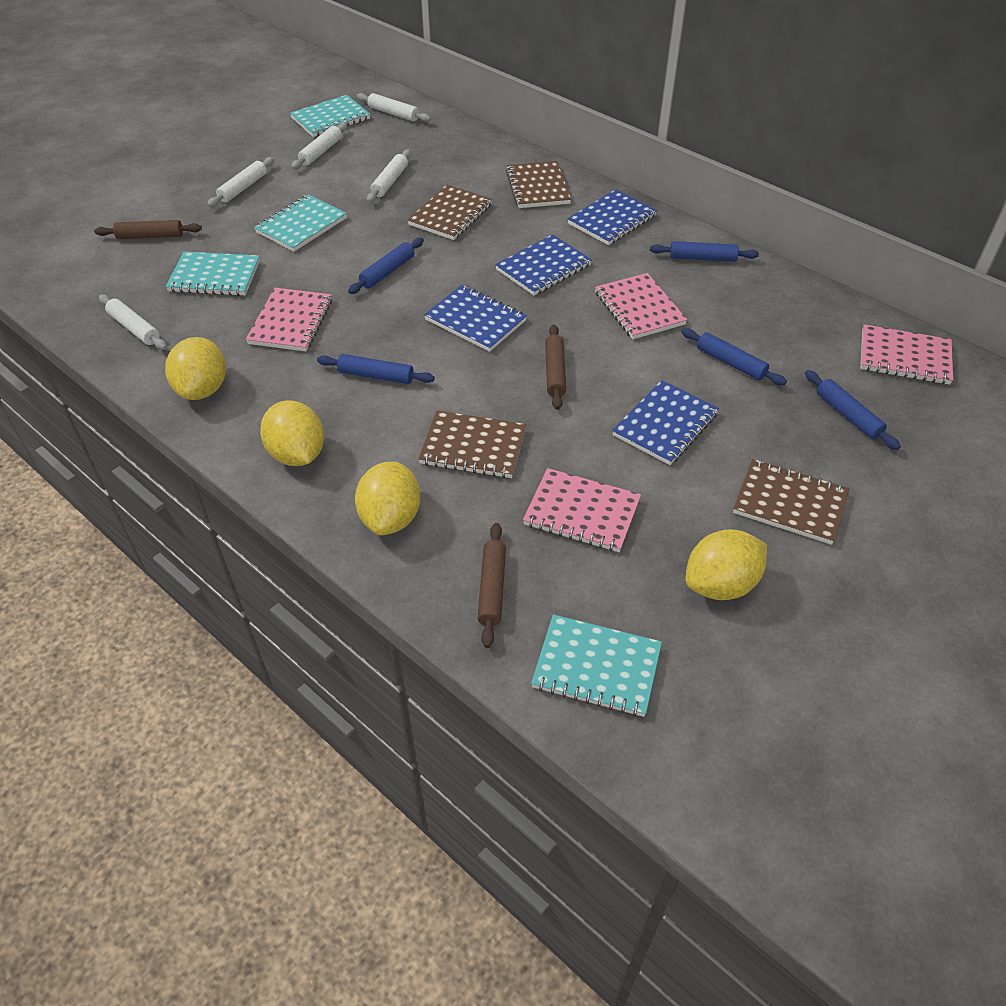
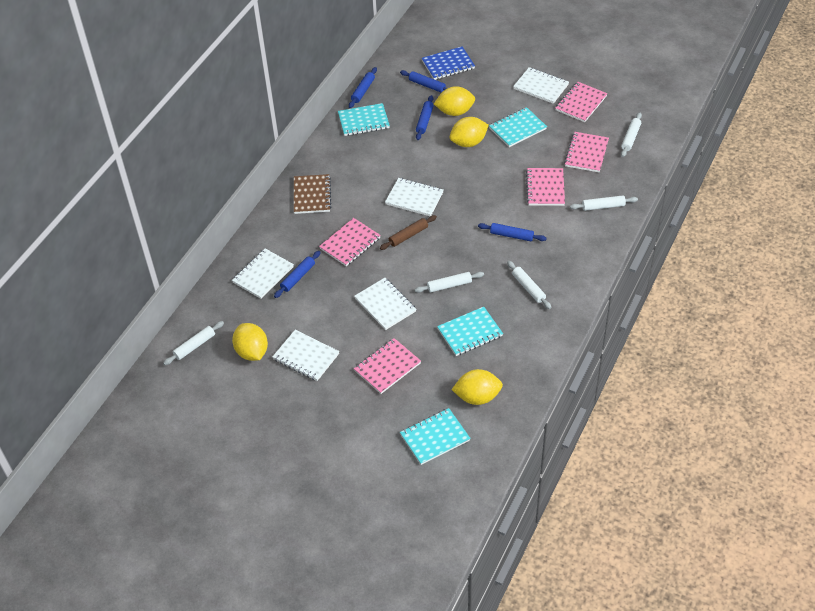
blue notebook: [424,285,527,352] [495,234,592,296] [567,189,657,245] [612,380,719,465] = 4 -> [422,47,475,80] = 1
brown notebook: [407,185,492,240] [418,410,526,478] [506,161,571,208] [733,459,849,545] = 4 -> [294,174,331,214] = 1
brown rolling pin: [94,220,202,239] [477,523,506,648] [545,325,566,410] = 3 -> [380,215,437,250] = 1
pink notebook: [246,288,332,351] [523,468,641,552] [595,273,687,339] [860,324,953,385] = 4 -> [319,218,381,266] [354,338,421,394] [526,168,565,206] [555,82,607,122] [564,132,609,172] = 5
white notebook: none = 0 -> [232,248,294,299] [272,330,339,381] [354,278,416,330] [385,178,444,216] [513,67,569,104] = 5

